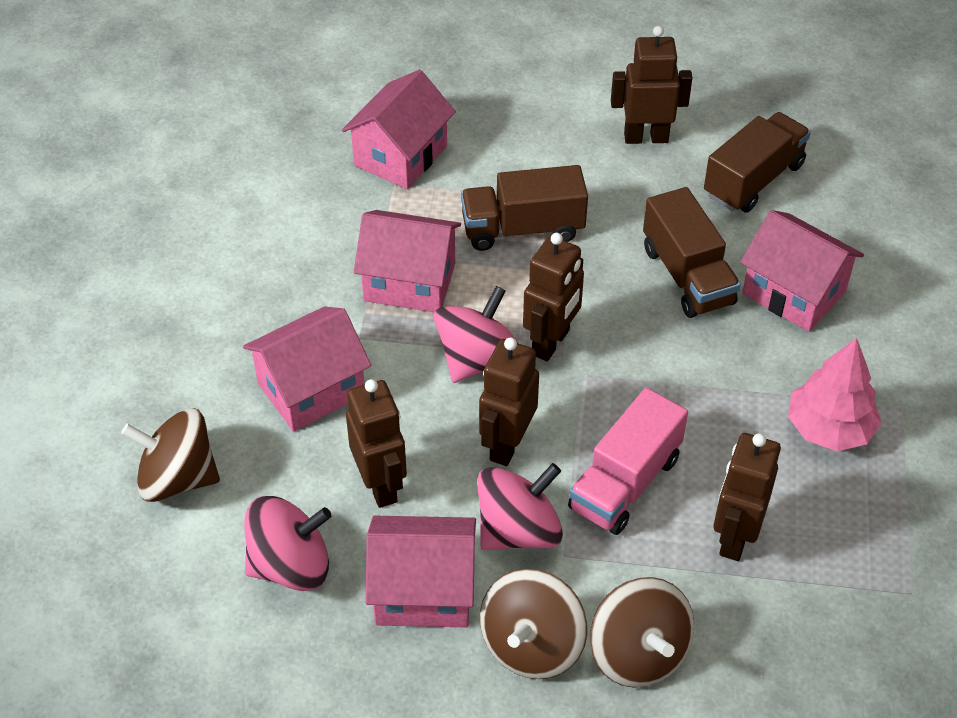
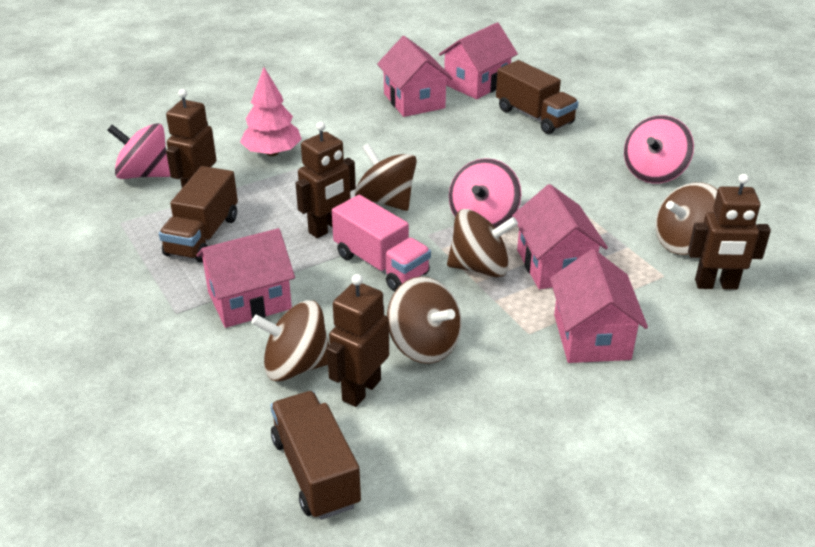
brown robot: [346,379,407,508] [479,338,539,466] [523,233,584,361] [611,26,692,144] [713,433,781,561] = 5 -> [166,89,217,188] [296,122,356,238] [327,274,389,407] [688,174,771,290] = 4
brown spinning top: [121,408,220,502] [480,569,587,679] [590,577,694,688] = 3 -> [251,300,330,381] [355,143,417,211] [387,277,462,364] [447,209,518,277] [655,182,717,255] = 5

